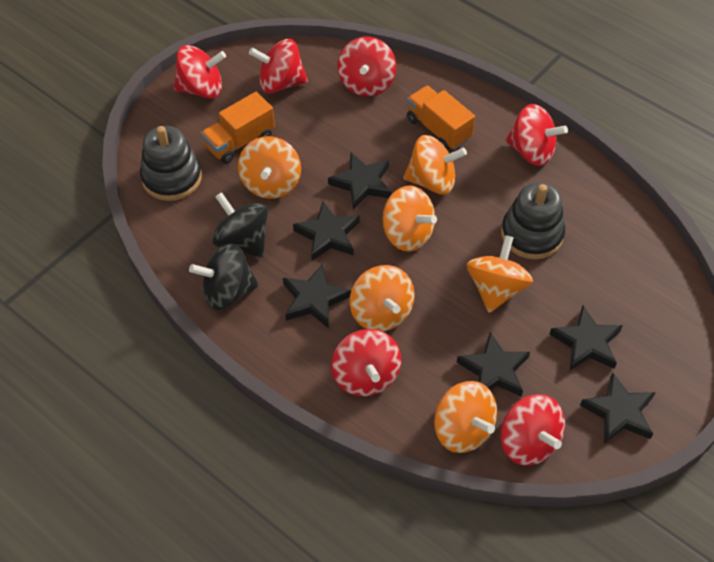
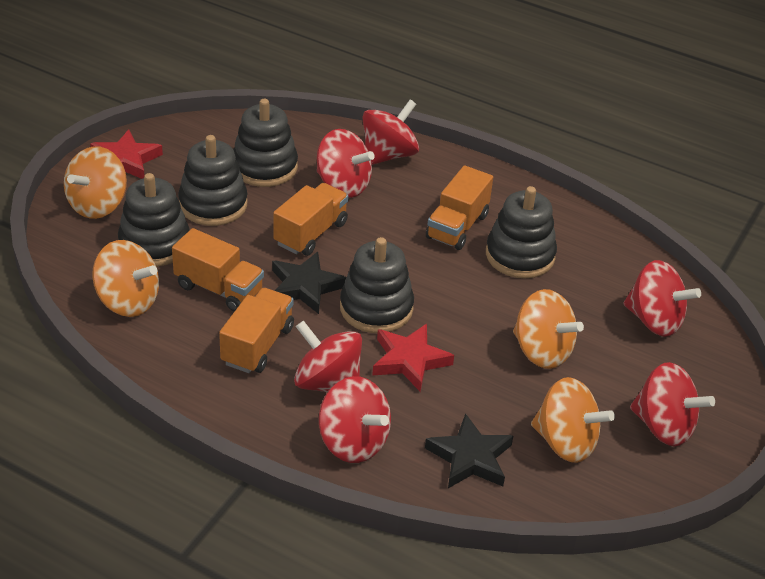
black spinning top: [189,243,259,310] [212,192,268,257] = 2 -> none = 0
black stacking toy: [140,126,202,201] [501,182,565,260] = 2 -> [118,173,190,267] [178,135,247,226] [233,99,298,187] [340,237,414,333] [486,186,557,278] = 5
black star: [283,263,351,328] [293,201,360,261] [328,153,391,209] [457,332,530,397] [549,305,623,370] [580,372,656,444] = 6 -> [272,252,346,314] [425,413,513,488] = 2
orange spinning top: [238,136,301,199] [350,265,415,331] [383,185,437,252] [404,135,467,194] [434,381,497,453] [467,235,533,313] = 6 -> [64,146,127,219] [93,240,159,317] [513,289,584,369] [531,377,615,463] = 4
orange truck: [201,92,275,164] [407,86,475,150] = 2 -> [172,228,264,312] [219,288,294,373] [273,183,349,256] [426,165,493,250] = 4
red star: none = 0 -> [90,129,163,179] [372,324,454,392] = 2

